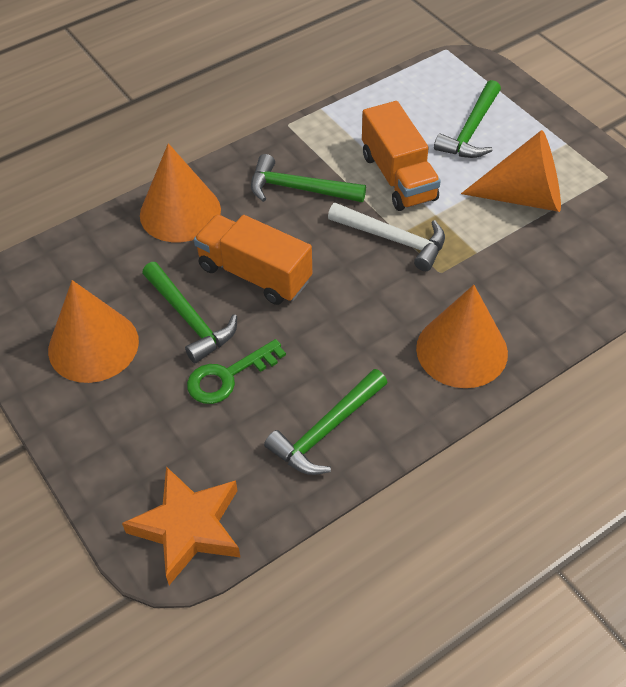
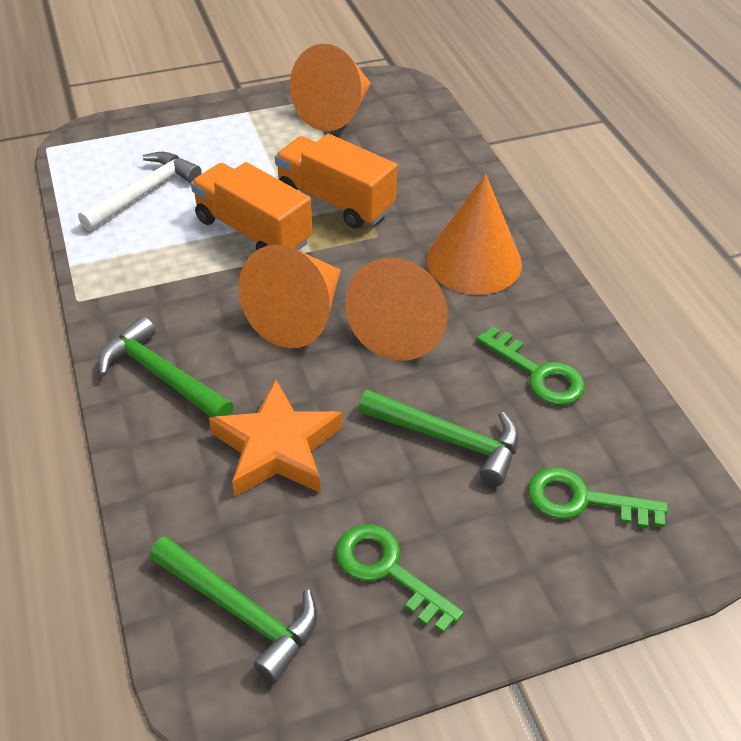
green hammer: [142,262,237,363] [251,154,366,202] [264,369,387,475] [434,80,501,158] = 4 -> [99,316,234,417] [149,536,317,683] [358,389,519,486] = 3
green key: [187,339,286,404] = 1 -> [336,524,464,633] [476,327,585,405] [528,467,668,528] = 3

